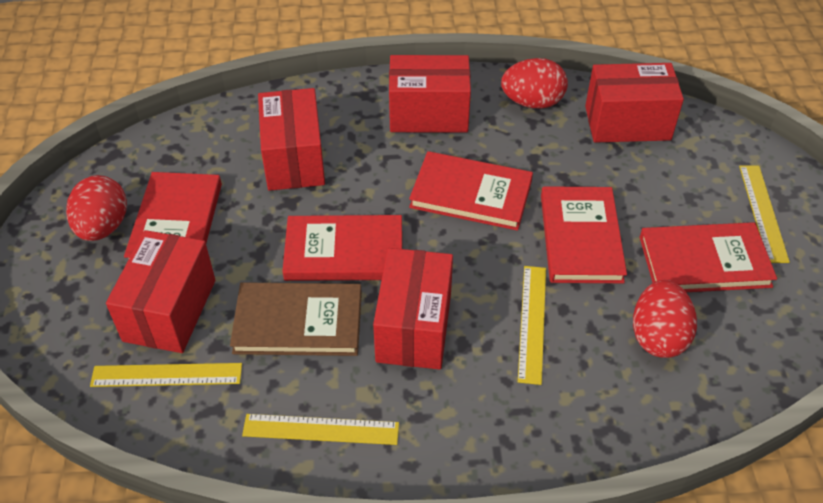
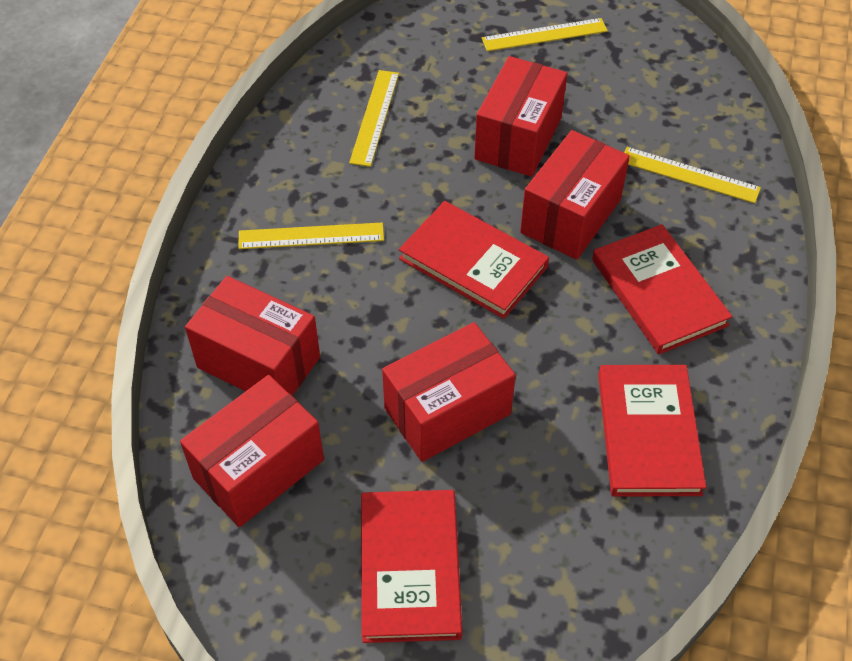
brown book: [230,282,362,356] = 1 -> none = 0
red book: [124,172,222,260] [282,215,402,281] [409,151,533,231] [541,186,627,283] [640,222,777,292] = 5 -> [361,490,462,643] [399,201,549,319] [592,224,733,354] [598,365,706,497] = 4
red egg: [66,175,127,241] [501,58,568,109] [633,280,697,358] = 3 -> none = 0

